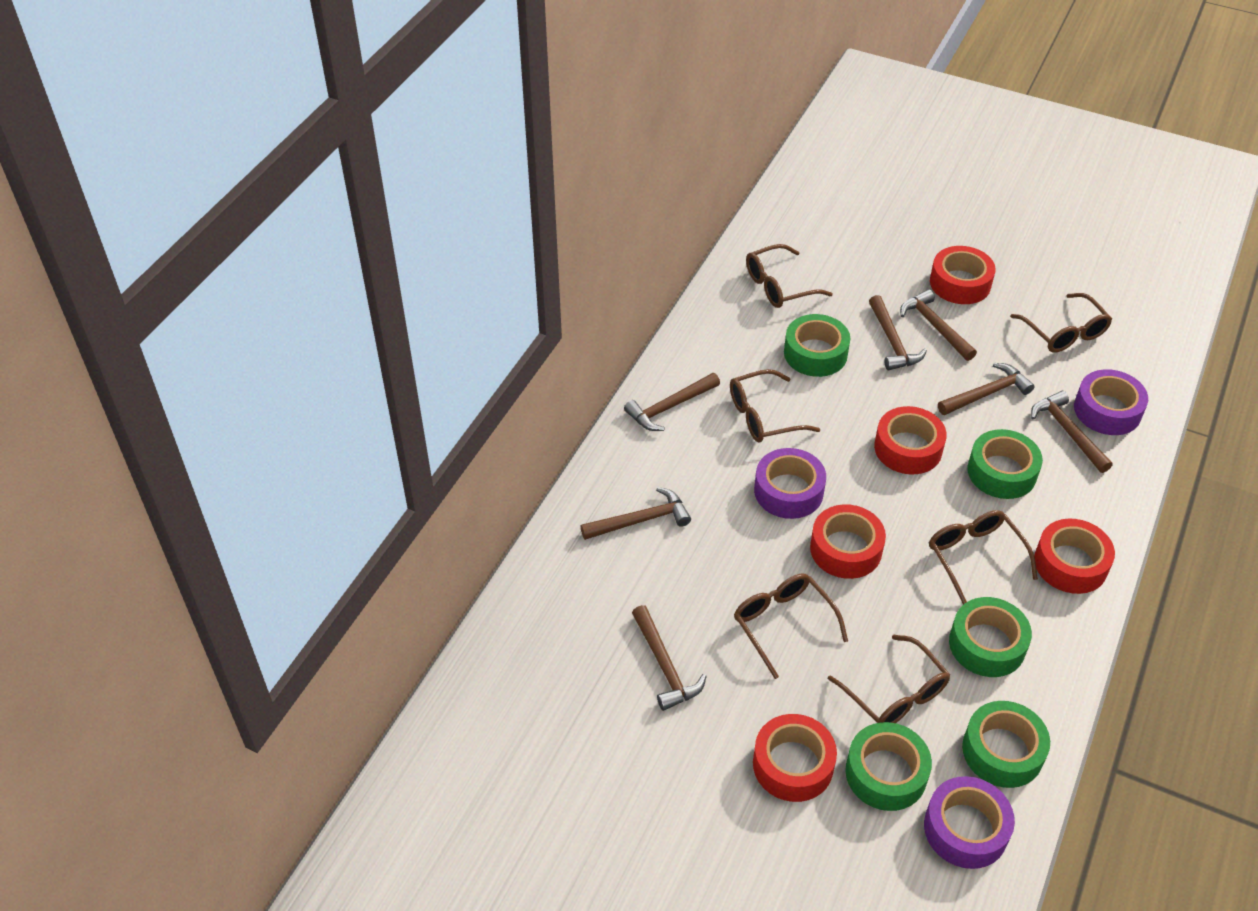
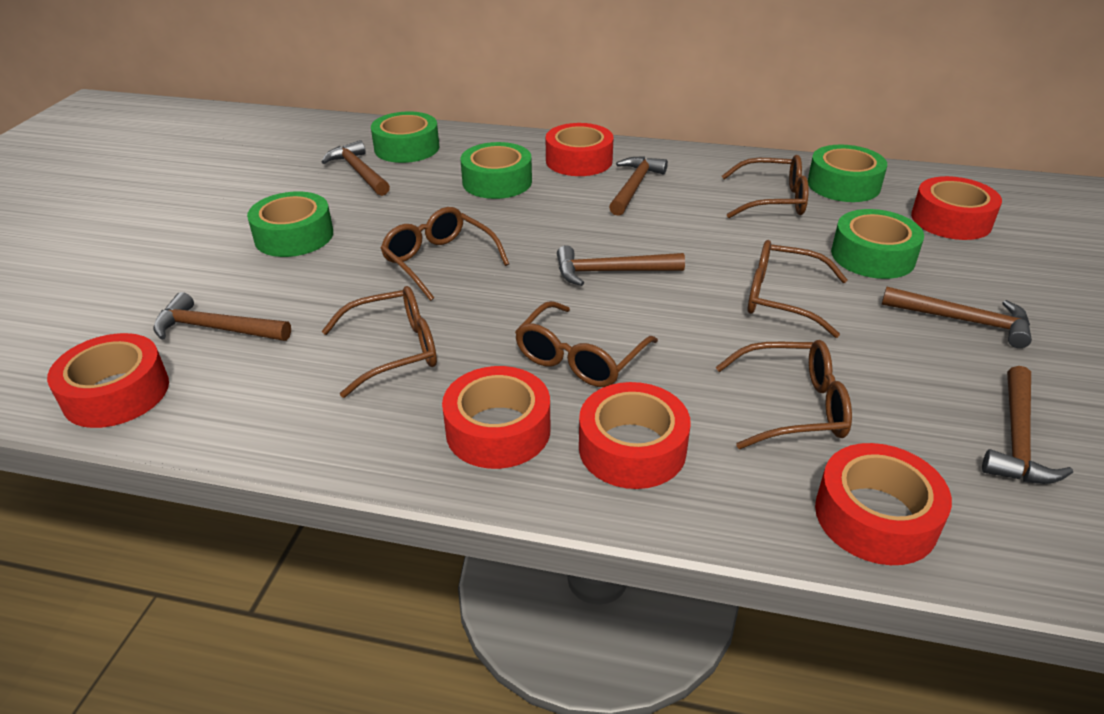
brown hammer: [580,487,691,540] [624,373,720,431] [632,605,707,711] [869,295,927,371] [900,289,977,361] [938,363,1035,415] [1031,391,1113,473] = 7 -> [153,292,291,341] [322,140,390,196] [557,245,685,286] [609,156,668,216] [882,287,1032,348] [982,366,1073,484] = 6
purple tape: [754,448,826,519] [924,776,1015,869] [1074,369,1148,435] = 3 -> none = 0
red tape: [753,714,837,802] [810,504,886,579] [874,406,947,474] [930,246,996,304] [1034,519,1115,594] = 5 -> [47,333,169,428] [442,366,550,469] [546,123,614,176] [579,382,691,489] [815,443,952,565] [911,176,1002,240] = 6

